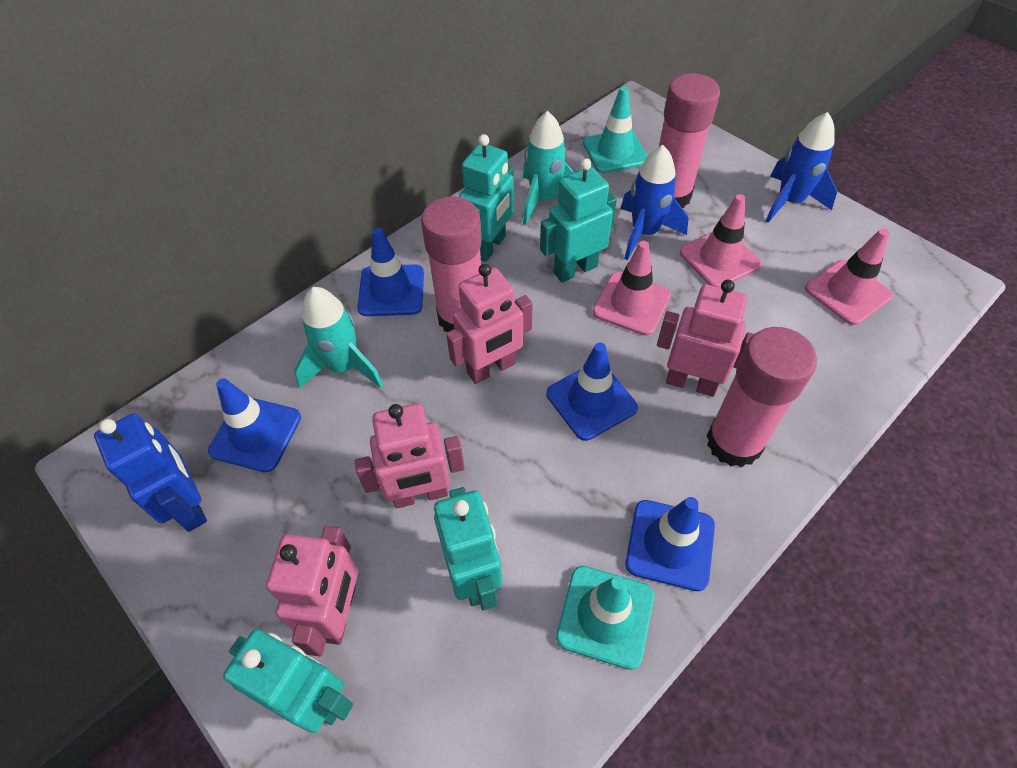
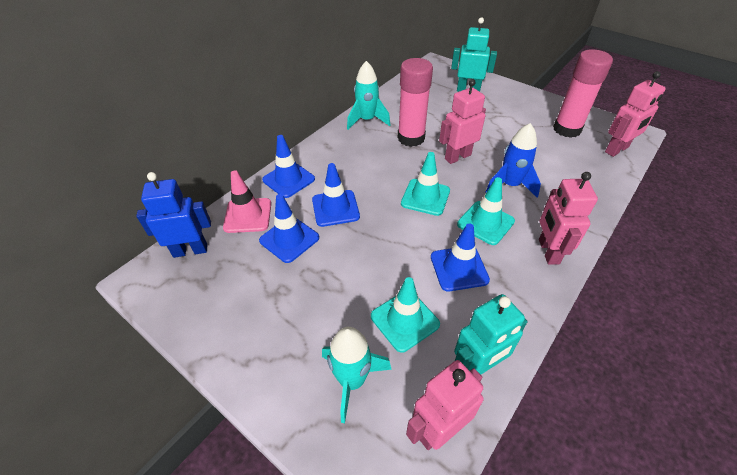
blue rocket: [621,145,688,260] [765,112,837,223] = 2 -> [485,123,541,198] = 1
pink glue stick: [421,197,482,332] [659,73,720,208] [707,327,817,467] = 3 -> [398,58,433,147] [553,49,613,138] = 2
pink traffic cone: [593,241,671,336] [680,194,761,288] [805,229,893,325] = 3 -> [223,170,271,233] = 1
turquoise robot: [223,629,353,733] [434,487,502,610] [459,134,514,262] [540,158,617,283] = 4 -> [451,17,497,92] [454,294,528,375] = 2
turquoise traffic cone: [556,566,654,670] [583,86,648,173] = 2 -> [371,277,440,353] [401,152,450,216] [457,177,515,245] = 3

